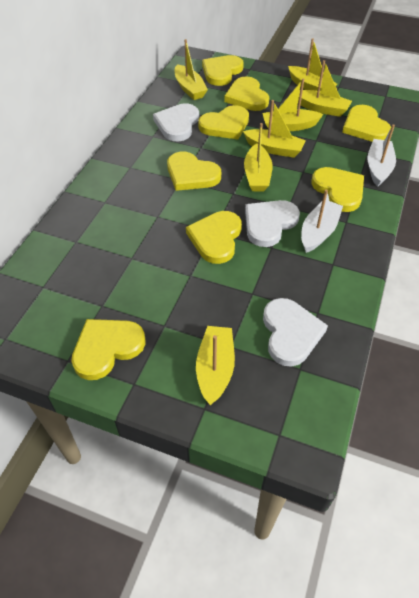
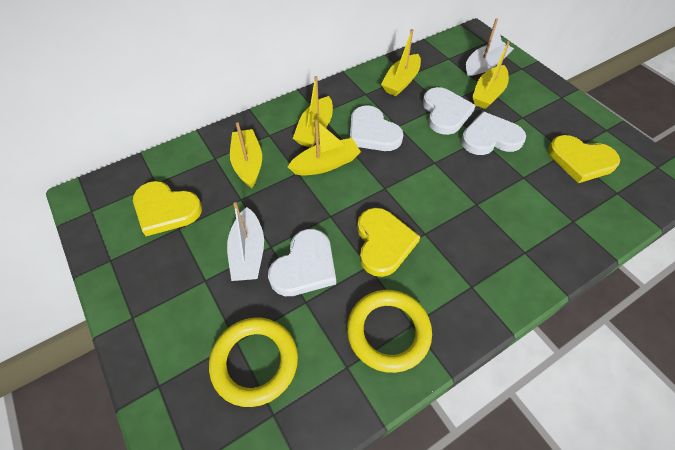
white heart: [153,103,199,141] [245,200,300,247] [263,298,328,367] = 3 -> [268,229,336,296] [350,105,403,151] [423,87,476,135] [461,112,526,155] = 4
yellow boat: [175,39,208,100] [196,326,235,405] [243,100,306,158] [244,123,272,192] [262,79,324,131] [288,38,337,91] [298,60,352,117] = 7 -> [230,122,262,188] [288,119,361,175] [293,76,333,148] [381,29,421,96] [472,41,510,109] = 5
yellow heart: [71,319,145,380] [167,151,221,191] [186,211,242,264] [198,105,249,140] [202,55,244,86] [224,76,269,111] [311,167,364,212] [342,105,391,142] = 8 -> [133,181,202,236] [357,208,420,277] [548,135,620,183] = 3
yellow ring: none = 0 -> [209,318,298,407] [347,290,432,373] = 2

